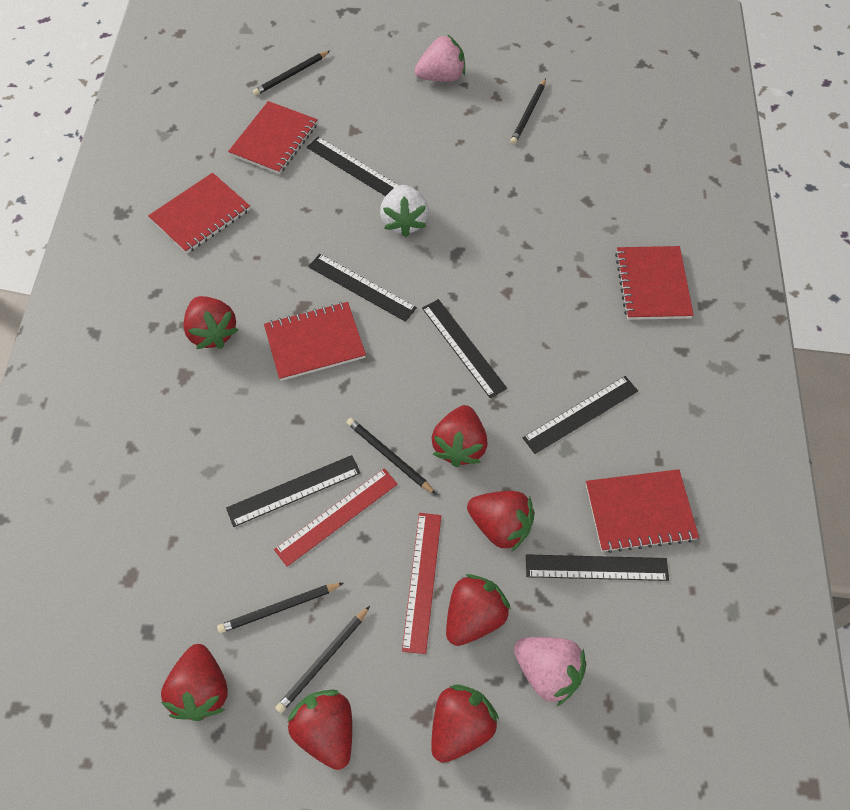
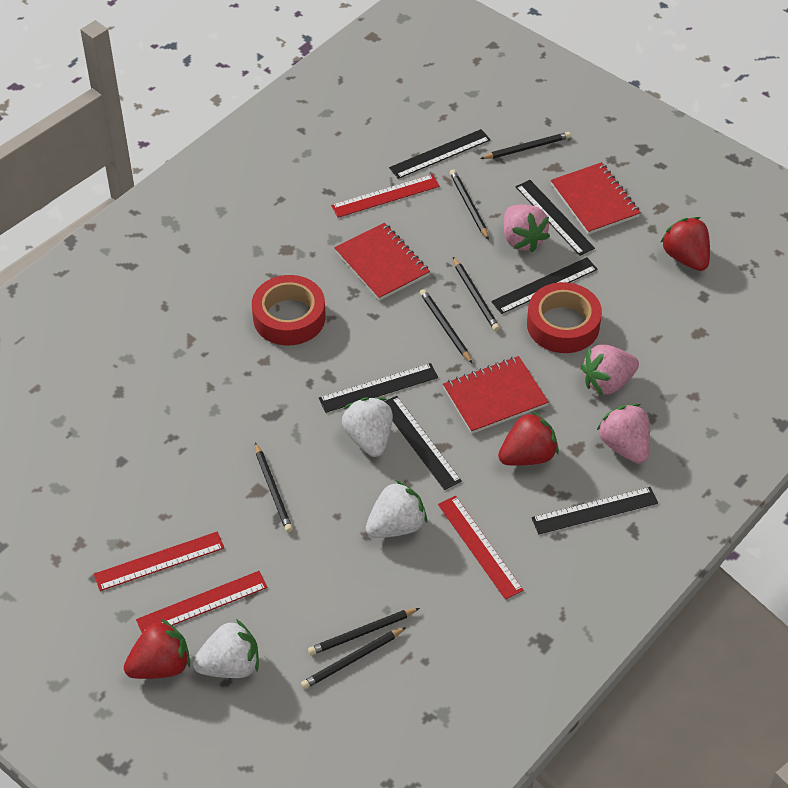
black pencil: [217,583,344,633] [253,51,330,96] [275,606,370,713] [346,418,436,494] [510,78,546,145] = 5 -> [255,442,293,532] [301,627,406,689] [308,608,420,655] [420,289,473,364] [450,169,489,240] [453,257,500,331] [480,132,571,159] = 7
pink strawberry: [415,35,465,82] [514,637,586,706] = 2 -> [503,204,550,253] [581,345,639,396] [596,404,650,464] = 3
red notebook: [148,173,250,254] [228,101,318,174] [264,302,366,381] [586,469,699,553] [615,246,694,320] = 5 -> [334,223,430,301] [443,356,549,434] [551,162,641,235] = 3
red ruler: [274,468,398,567] [402,513,441,654] = 2 -> [94,532,224,591] [136,571,268,633] [331,174,440,218] [438,496,524,600] = 4
red strawberry: [161,644,228,721] [183,296,238,349] [288,690,352,770] [431,405,488,467] [431,684,499,763] [446,574,511,646] [467,491,535,552] = 7 -> [124,619,190,679] [498,411,559,466] [660,217,710,271] = 3
red tape: none = 0 -> [252,275,326,345] [527,282,602,353] = 2
white strawberry: [380,185,429,237] = 1 -> [193,619,259,678] [342,397,393,457] [366,480,427,538] = 3

